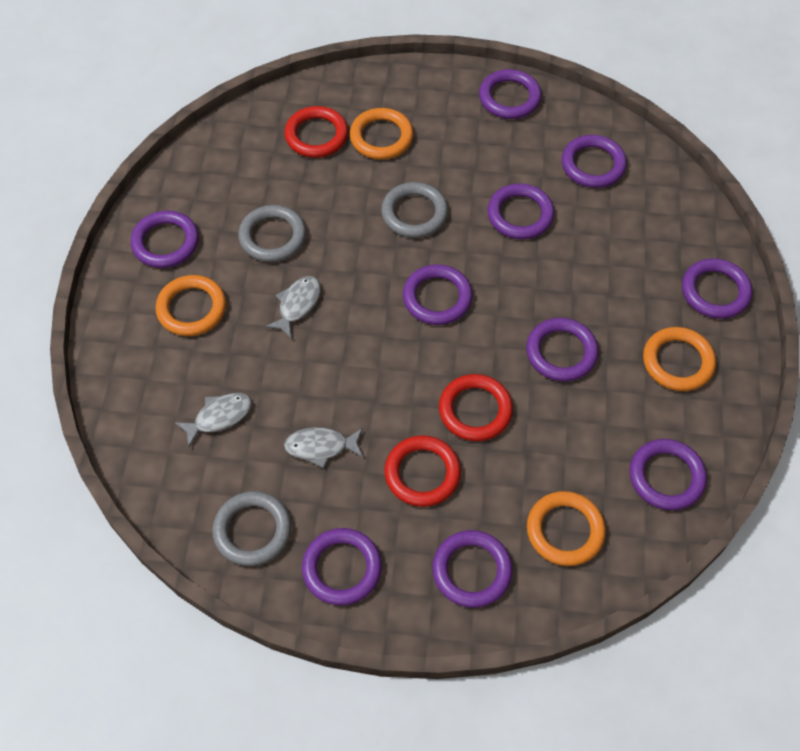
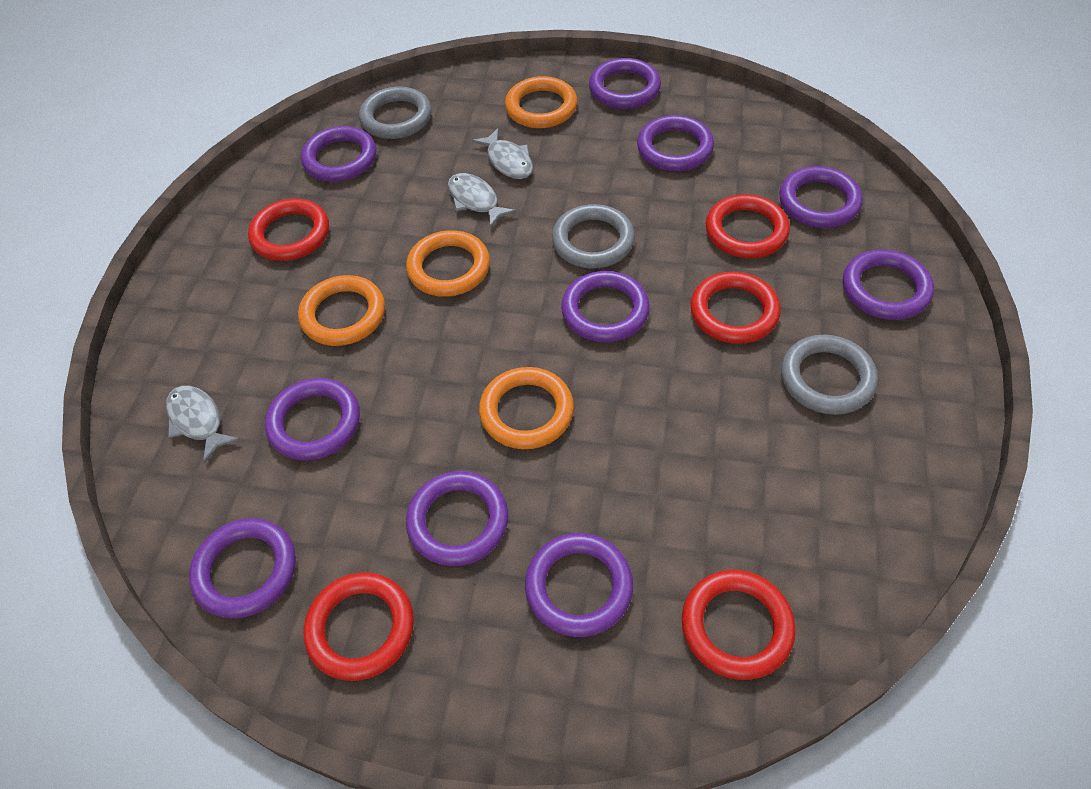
red ring: [284,106,348,158] [384,435,461,507] [439,374,513,441] = 3 -> [248,199,329,261] [303,573,414,681] [682,570,796,680] [690,272,781,344] [706,194,790,258] = 5

